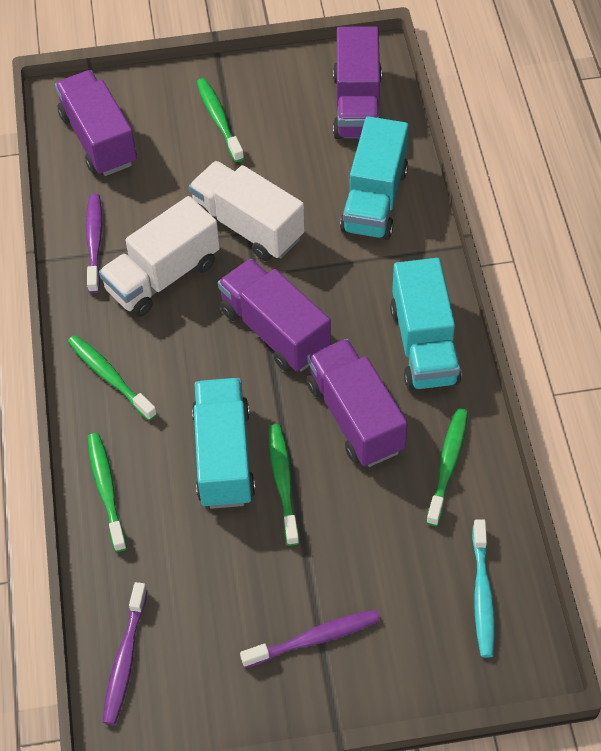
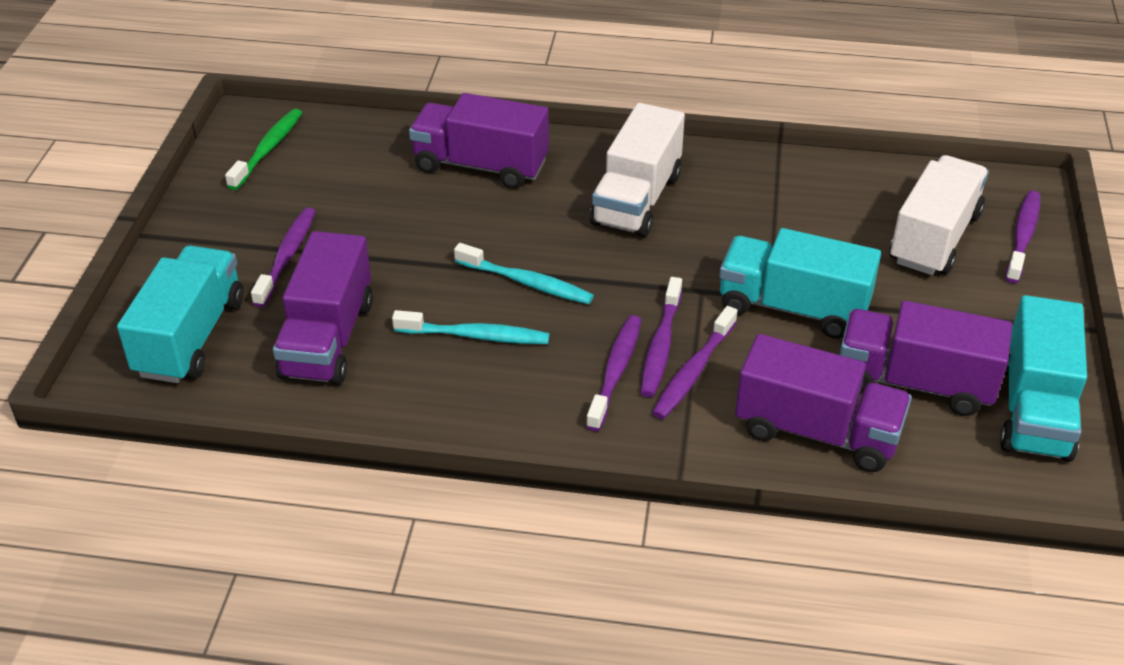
green toothbrush: [68,335,157,421] [87,433,127,552] [196,78,244,162] [269,424,299,546] [426,408,468,526] = 5 -> [225,109,302,190] = 1
purple toothbrush: [86,194,102,293] [103,582,148,725] [240,610,380,668] = 3 -> [251,207,316,307] [586,315,641,431] [640,277,682,397] [652,306,737,419] [1005,191,1040,283] = 5
turquoise toothbrush: [472,520,495,657] = 1 -> [392,310,549,344] [454,243,594,304] = 2

